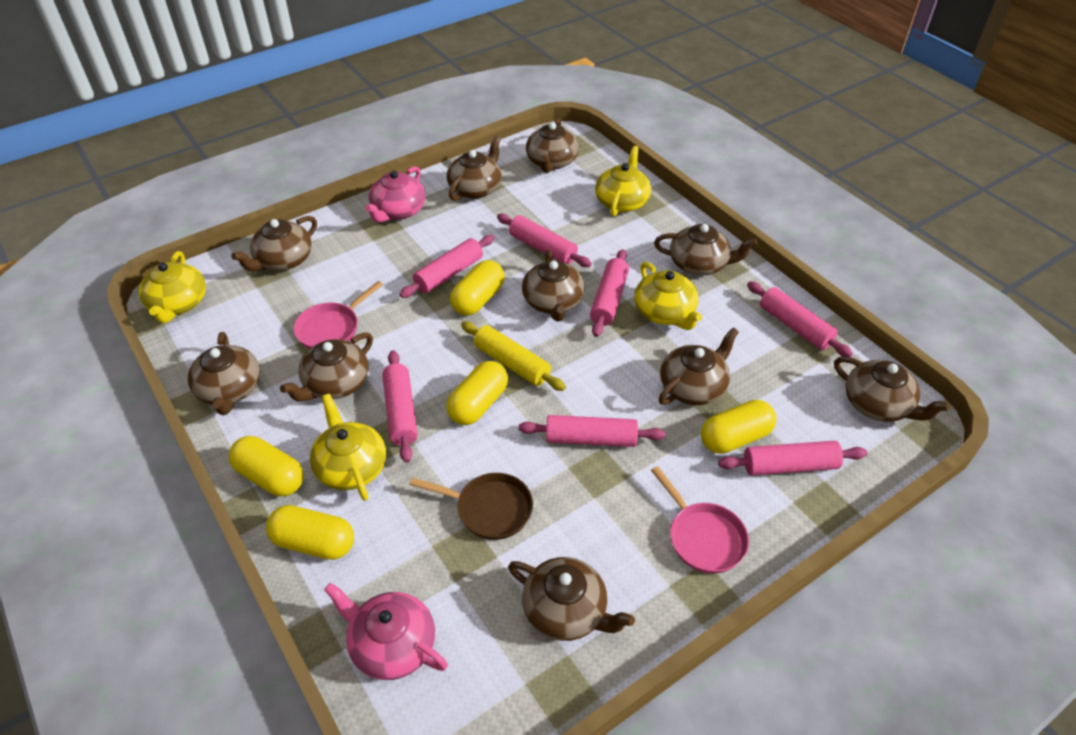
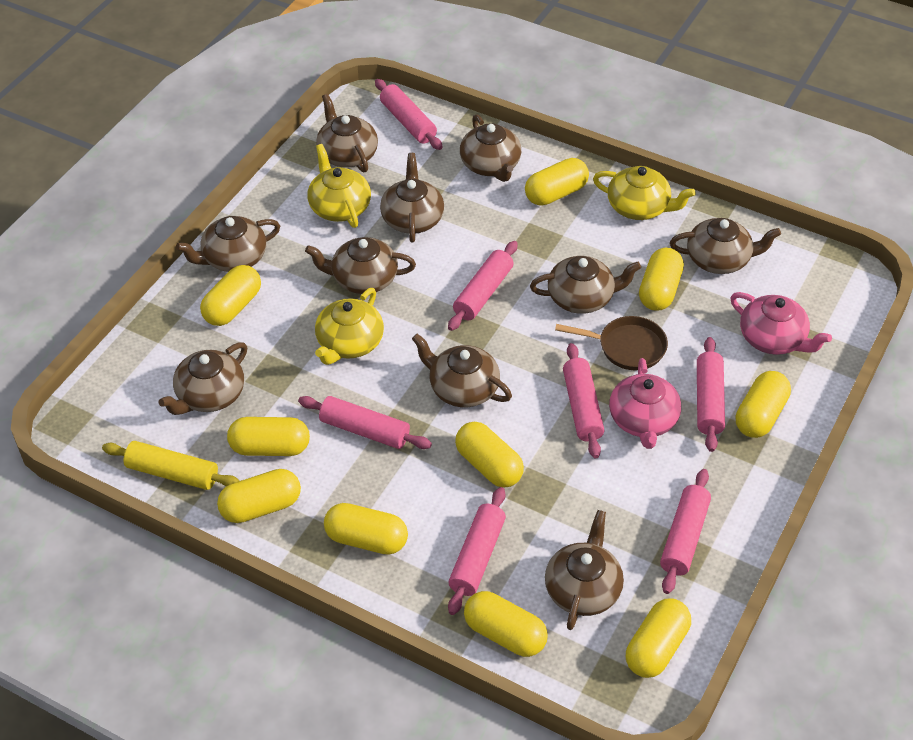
pink pan: [293,281,383,349] [651,466,749,574] = 2 -> none = 0
yellow capsule: [229,436,304,496] [266,505,354,560] [446,361,508,425] [450,260,505,316] [701,400,777,454] = 5 -> [200,265,261,326] [217,469,301,523] [227,417,310,456] [324,503,408,555] [455,422,524,488] [464,591,548,657] [525,158,589,206] [626,598,691,678] [639,248,684,311] [736,371,791,438] = 10
yellow teapot: [139,251,206,323] [310,394,386,501] [595,146,651,217] [634,262,702,330] = 4 -> [307,144,371,228] [315,288,384,365] [593,166,696,220] = 3

